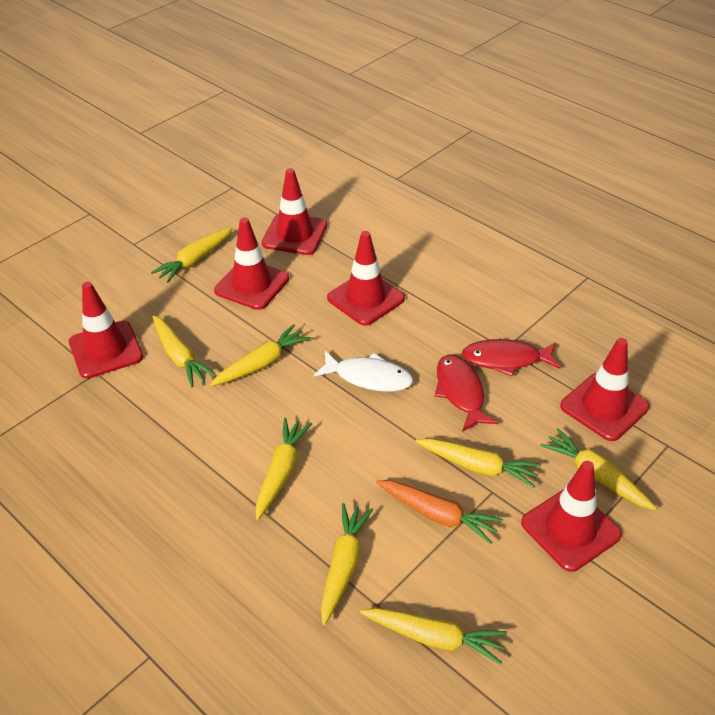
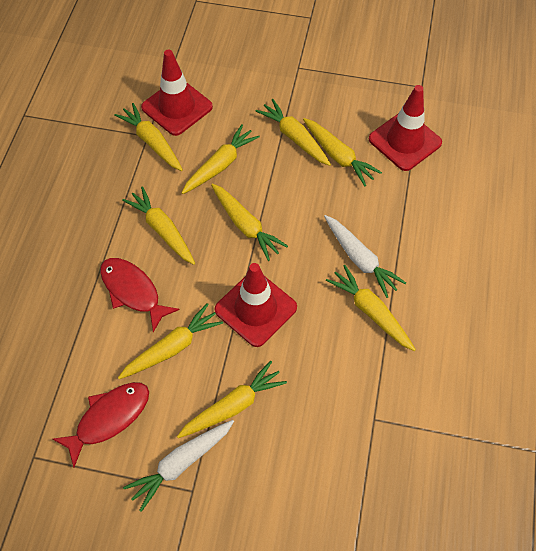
orange carrot: [376,480,503,544] = 1 -> none = 0
red traffic cone: [69,282,143,379] [214,217,289,310] [262,168,327,255] [327,231,405,326] [521,461,622,572] [560,338,649,441] = 6 -> [141,50,213,136] [215,263,297,347] [369,85,442,171] = 3
white carrot: none = 0 -> [123,420,234,512] [324,215,406,298] = 2
white fish: [314,351,413,392] = 1 -> none = 0
yellow carrot: [151,227,233,283] [153,315,216,388] [210,324,310,387] [256,418,312,520] [321,503,373,625] [360,608,507,665] [416,438,541,488] [540,428,657,511] = 8 -> [114,103,183,171] [118,303,223,379] [122,186,195,265] [177,361,287,438] [182,125,260,194] [211,184,288,261] [256,99,331,166] [303,118,382,186] [326,265,416,351] = 9

